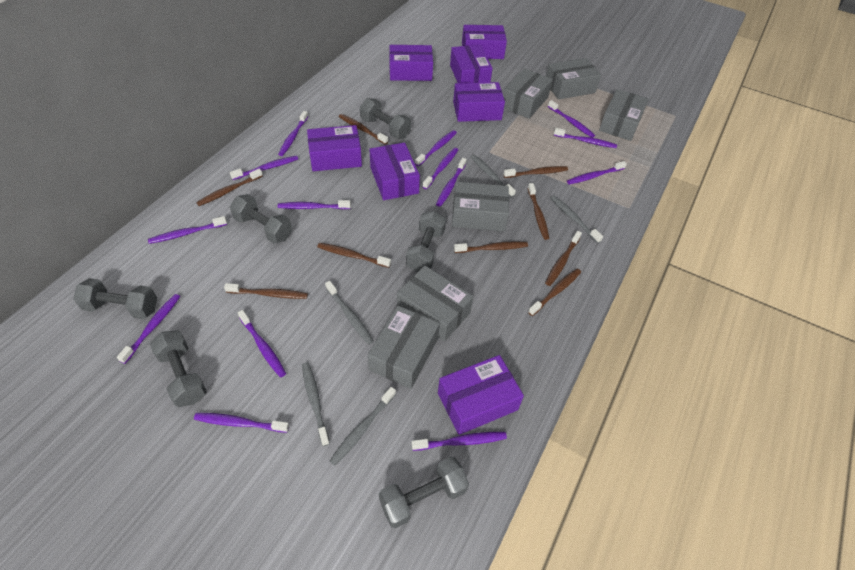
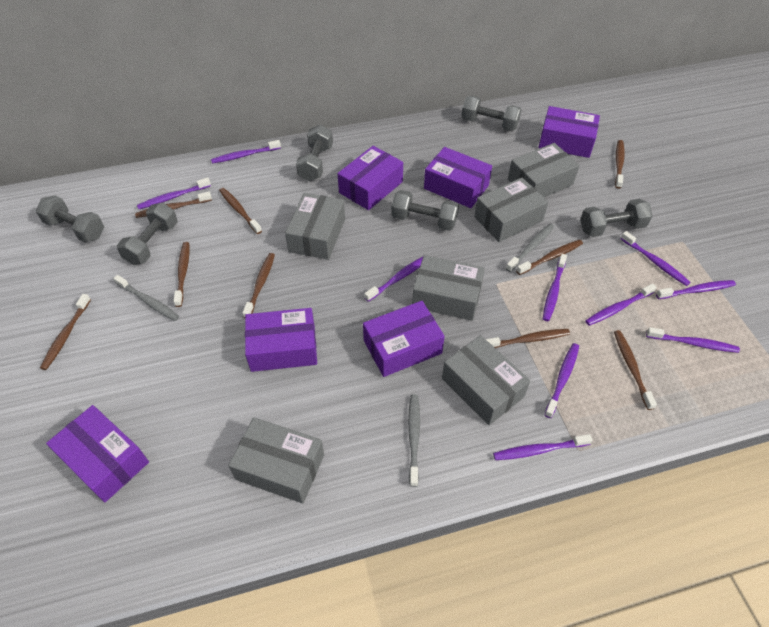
grey toothbrush: [302,362,330,446] [325,281,374,345] [330,387,396,466] [471,155,516,197] [550,195,603,243] = 5 -> [113,275,179,321] [408,394,420,487] [506,224,554,272] = 3
purple box: [307,125,362,171] [370,143,420,200] [389,45,433,81] [438,355,524,435] [450,45,493,83] [453,82,505,122] [462,25,507,59] = 7 -> [46,405,149,502] [245,308,317,372] [337,146,403,210] [363,301,445,377] [424,147,492,208] [539,106,600,158] = 6
purple toothbrush: [117,294,180,364] [148,216,227,244] [194,413,289,433] [230,155,298,180] [238,310,286,377] [278,111,308,156] [278,200,351,209] [412,432,507,451] [415,130,457,166] [423,148,458,189] [436,158,467,207] [548,100,595,138] [554,128,617,148] [567,161,627,185] = 14 -> [137,177,211,209] [211,140,281,164] [364,257,423,302] [493,434,593,460] [543,254,567,321] [544,343,579,418] [585,284,657,326] [621,231,691,286] [646,327,740,353] [656,280,736,299] = 10

